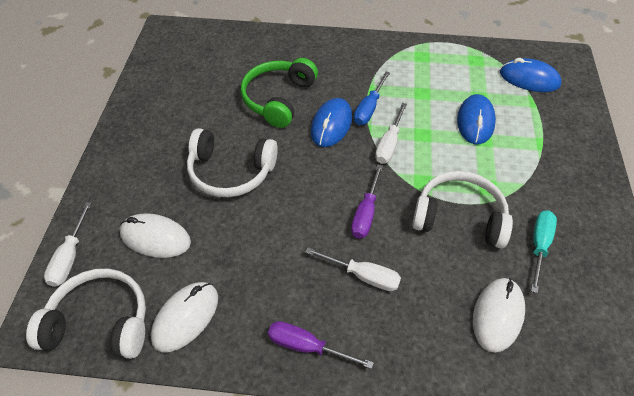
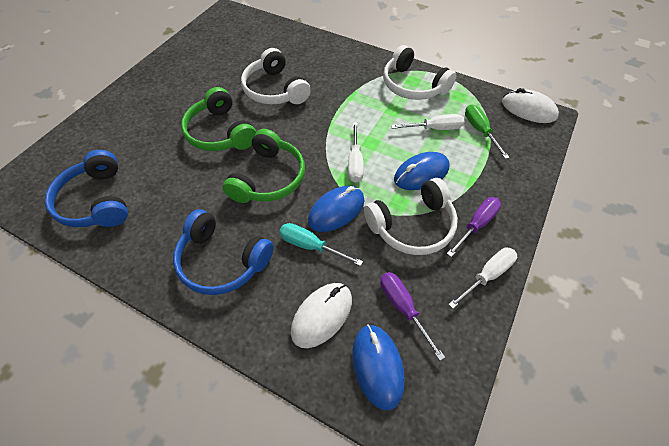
blue headphones: none = 0 -> [45,150,128,227] [173,209,274,295] = 2
blue screwdriver: [354,71,390,125] = 1 -> none = 0
green headphones: [240,58,318,128] = 1 -> [181,87,256,151] [222,129,305,203] = 2
green screwdriver: none = 0 -> [465,105,510,159] = 1
white mouse: [120,213,191,258] [150,282,218,352] [473,278,525,353] = 3 -> [291,283,352,348] [502,88,559,123] = 2

